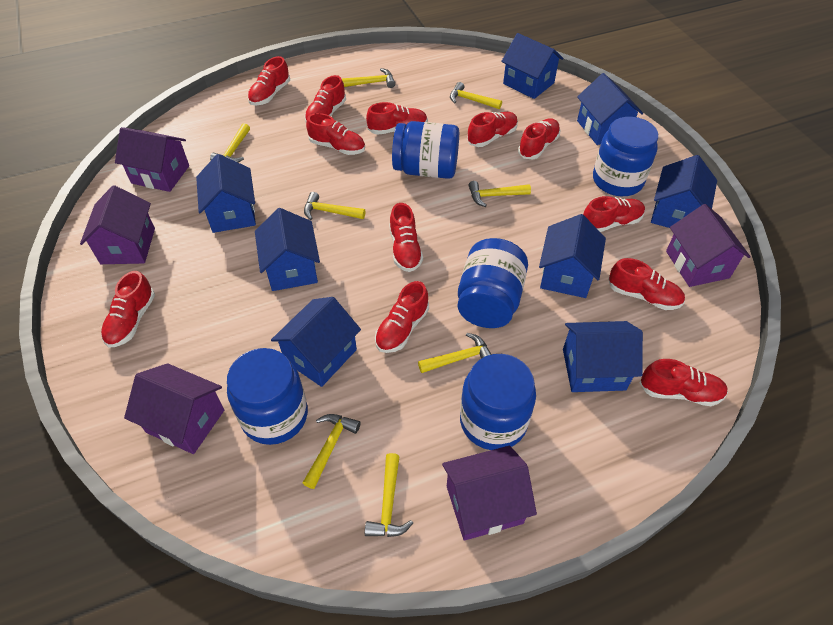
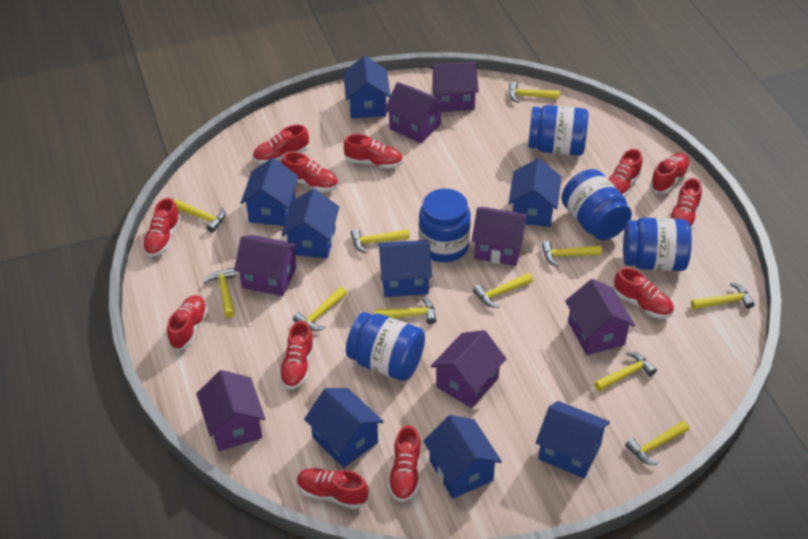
purple house: [80,185,155,264] [115,127,189,192] [124,363,224,454] [442,446,537,541] [666,204,751,287] = 5 -> [196,370,266,451] [234,235,298,296] [385,82,446,143] [430,62,479,112] [430,330,506,408] [472,207,529,266] [565,279,635,355] = 7
yellow hammer: [210,123,250,163] [303,414,361,489] [304,192,365,220] [342,68,395,88] [365,453,413,537] [418,333,492,373] [450,82,502,109] [469,181,531,207] = 8 -> [174,200,226,233] [204,268,235,318] [293,287,347,331] [351,229,410,254] [374,296,437,324] [473,273,533,308] [509,81,560,103] [542,241,602,267] [594,352,657,391] [625,421,689,465] [691,282,755,310] = 11

